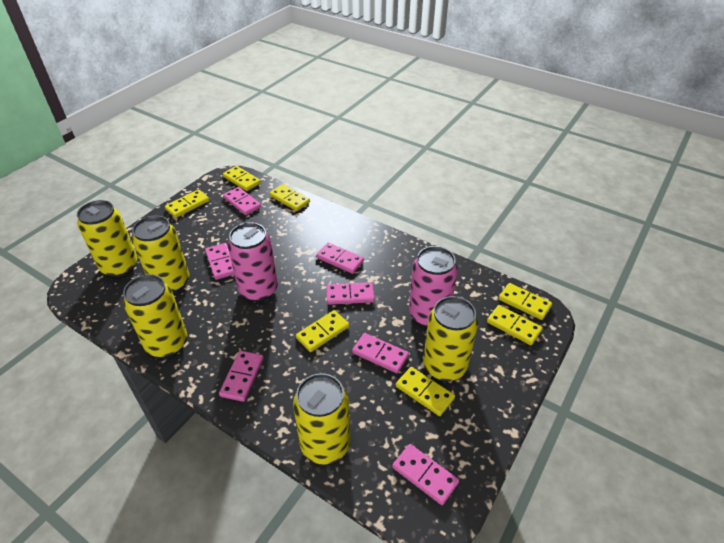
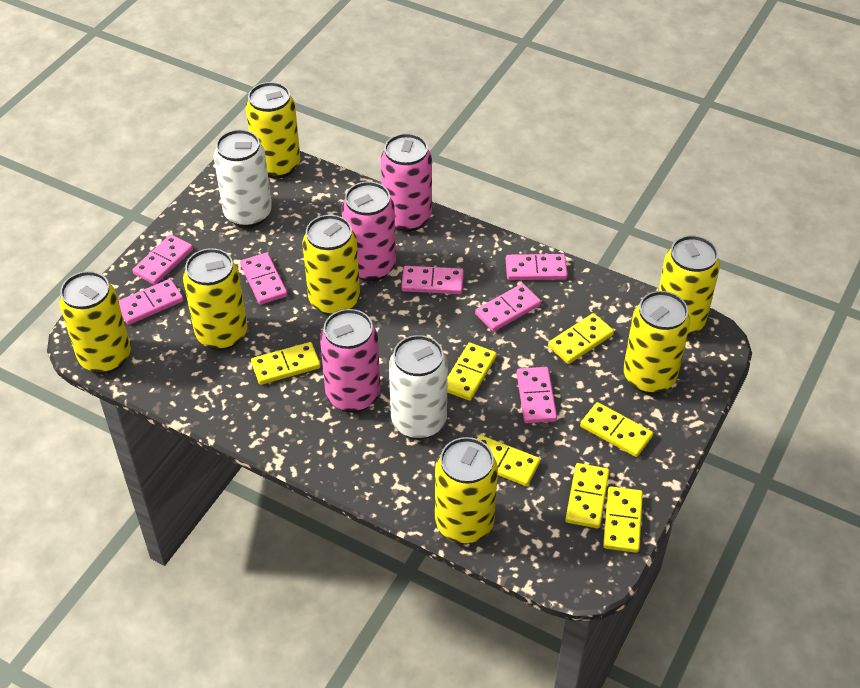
pink can: [228,222,278,302] [409,246,458,327] = 2 -> [320,309,380,413] [342,182,396,282] [381,133,432,232] = 3
white can: none = 0 -> [214,130,272,228] [389,335,448,439] = 2
yellow can: [77,200,138,277] [123,274,187,358] [132,215,189,293] [293,373,350,465] [423,296,478,382] = 5 -> [59,271,131,374] [183,248,248,350] [246,82,300,179] [303,215,360,315] [435,437,498,544] [623,291,690,394] [658,235,720,336] = 7

